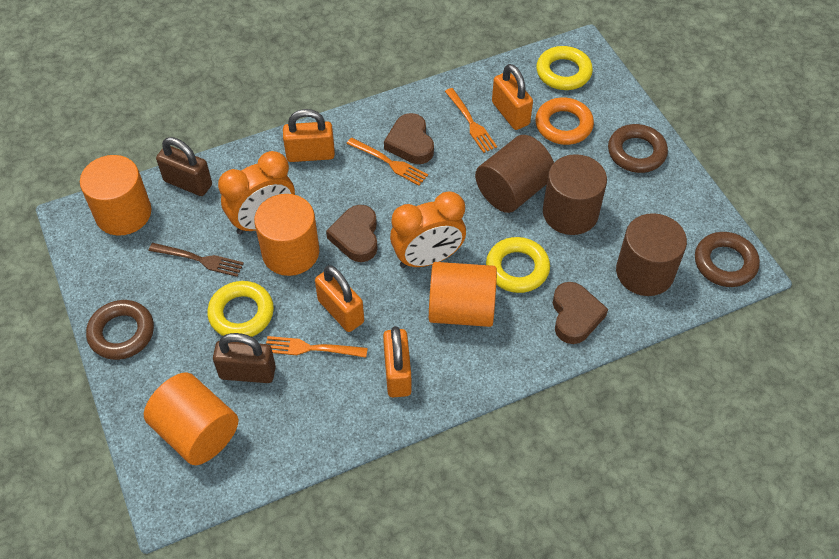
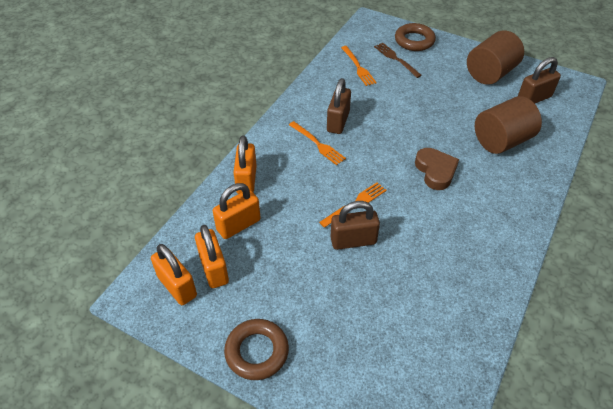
brown cylinder: [475,135,554,213] [543,154,607,235] [616,213,687,296] = 3 -> [467,31,524,85] [475,96,542,154] = 2
brown heart: [326,205,378,262] [384,113,434,164] [553,282,608,344] = 3 -> [415,148,459,190] = 1
brown padlock: [156,137,212,196] [213,333,276,383] = 2 -> [327,78,351,134] [331,201,380,250] [518,57,561,104] = 3
brown ring: [86,300,154,360] [608,124,668,173] [695,232,760,287] = 3 -> [224,319,289,380] [395,23,436,51] = 2
orange clock: [218,151,295,235] [390,191,466,268] = 2 -> none = 0
orange cylinder: [80,155,151,236] [144,372,238,465] [254,194,319,276] [429,262,497,327] = 4 -> none = 0
orange ring: [535,98,594,145] = 1 -> none = 0
yellow ring: [207,281,274,337] [486,237,550,293] [536,46,593,90] = 3 -> none = 0

